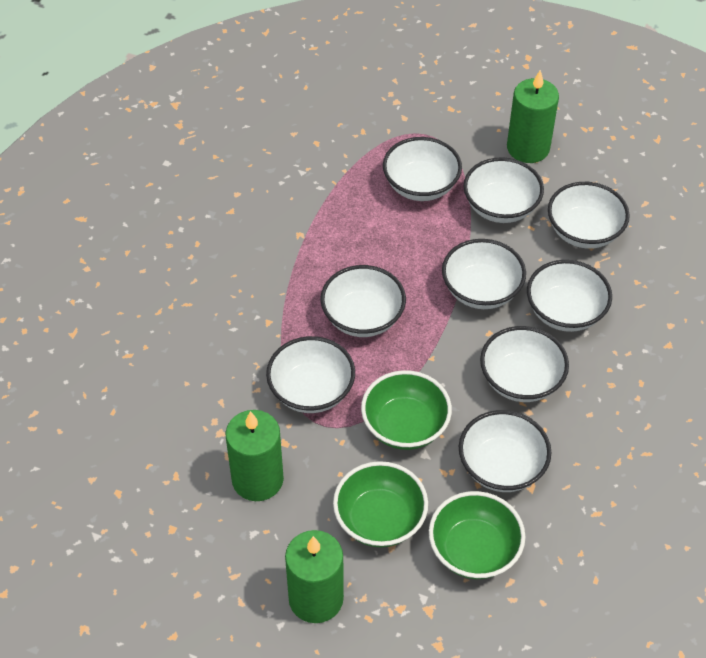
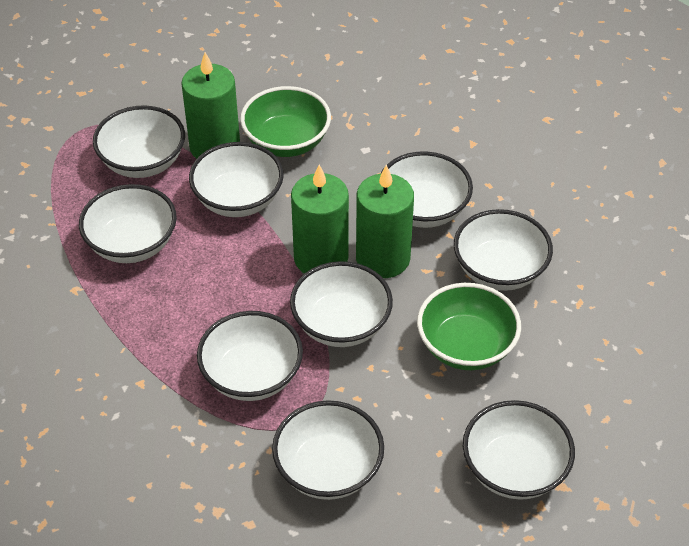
green bowl: [333,461,428,547] [361,370,452,450] [429,491,525,579] = 3 -> [240,86,331,157] [417,283,521,370] = 2

